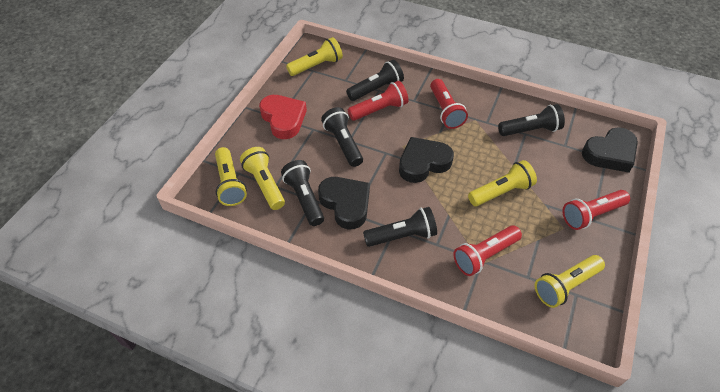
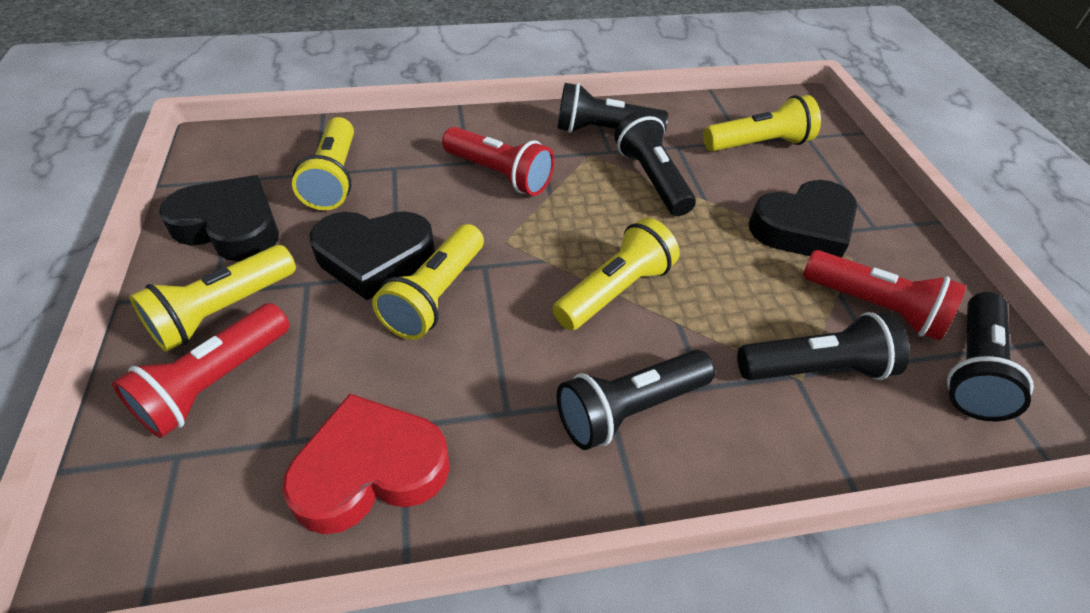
red flashlight: [348,81,408,121] [430,79,468,129] [453,225,522,276] [562,190,630,230] = 4 -> [112,303,290,438] [442,127,554,196] [803,250,966,341] = 3

